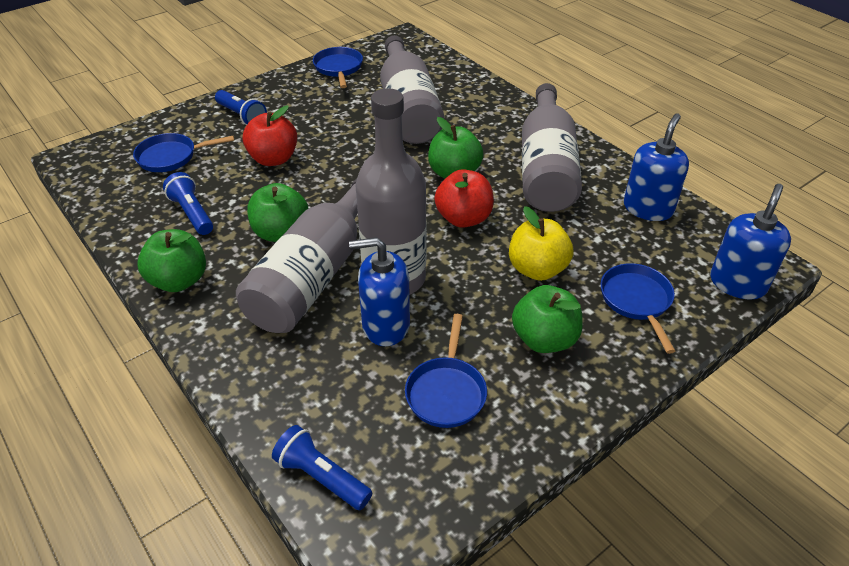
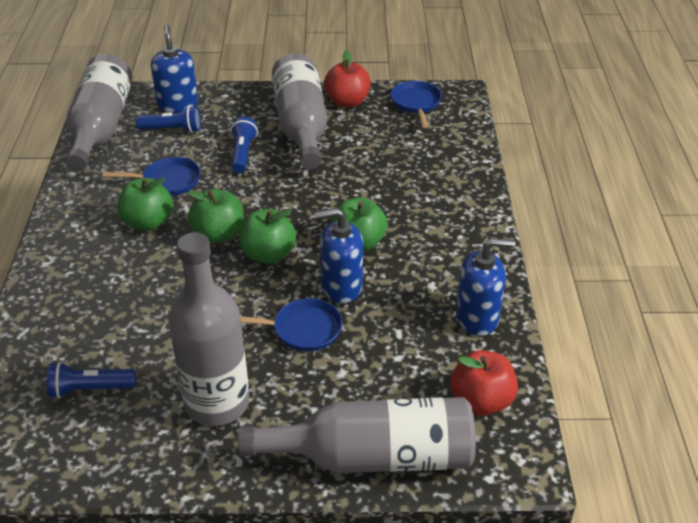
blue pan: [133,133,234,172] [313,47,363,88] [405,314,487,428] [601,263,675,354] = 4 -> [103,157,201,196] [240,298,342,352] [391,81,442,128] = 3
yellow apple: [509,206,573,281] = 1 -> none = 0

